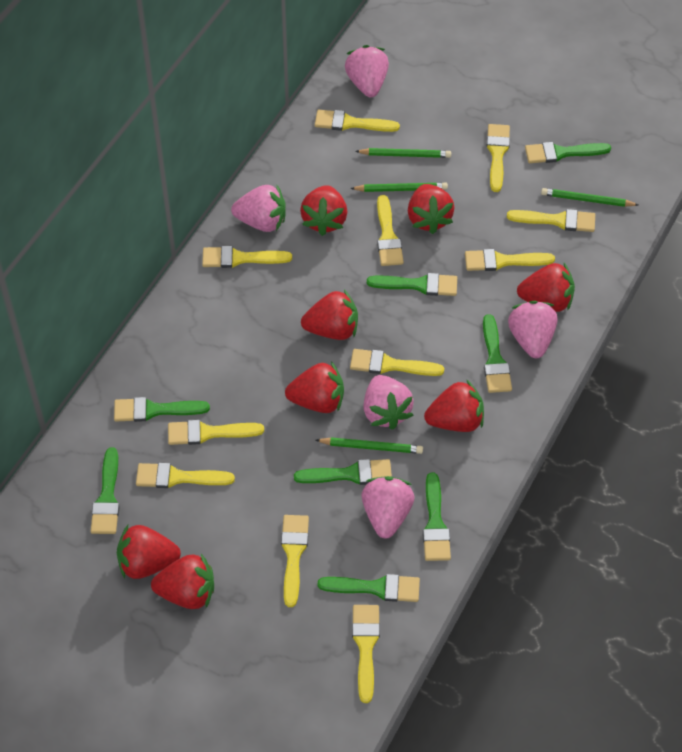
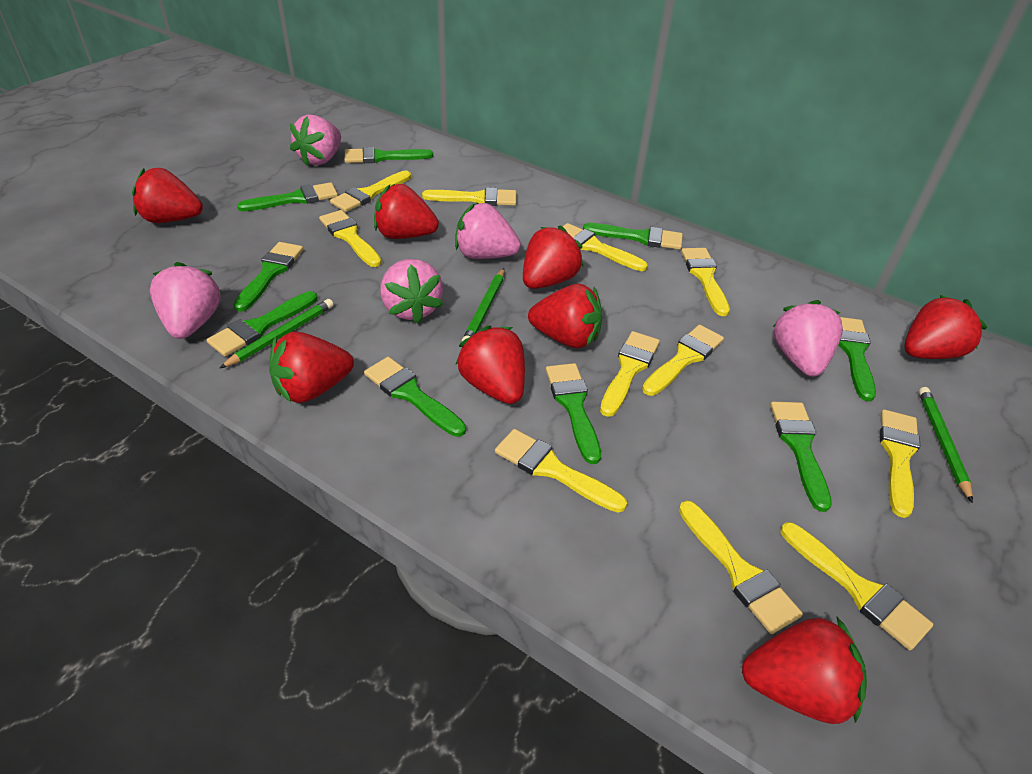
green brush: [91,447,120,534] [114,397,210,422] [294,459,392,485] [317,574,420,602] [367,273,457,296] [423,472,451,561] [483,314,512,393] [525,142,611,163] = 8 -> [207,291,318,357] [233,242,303,312] [237,182,338,211] [345,147,433,163] [364,357,466,437] [546,363,601,464] [583,223,683,250] [770,402,832,512] [838,317,876,401] = 9
green pencil: [316,437,423,454] [350,183,448,192] [355,148,451,158] [541,188,639,207] = 4 -> [219,299,334,369] [462,268,504,341] [919,387,973,503] = 3

